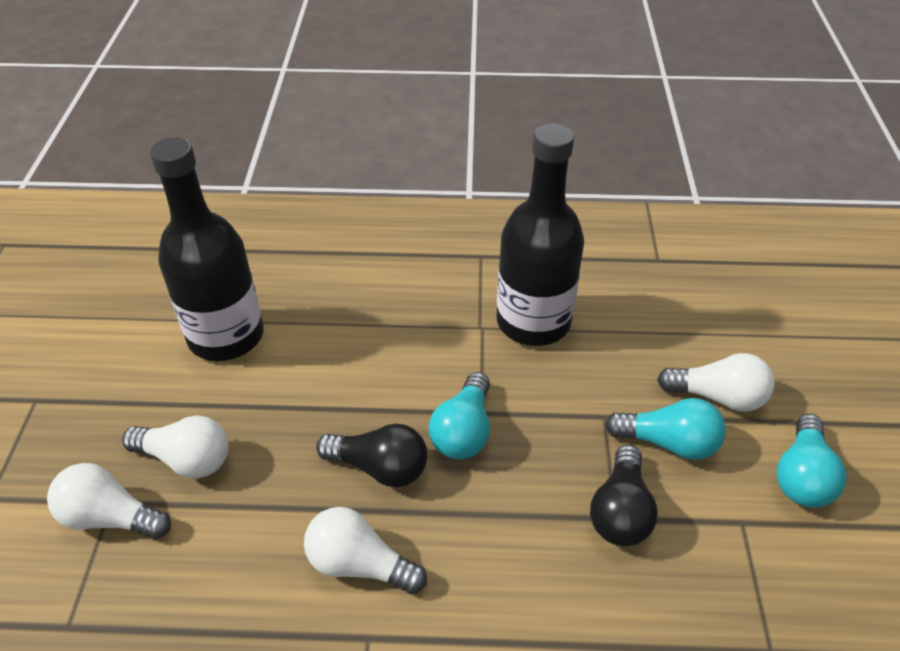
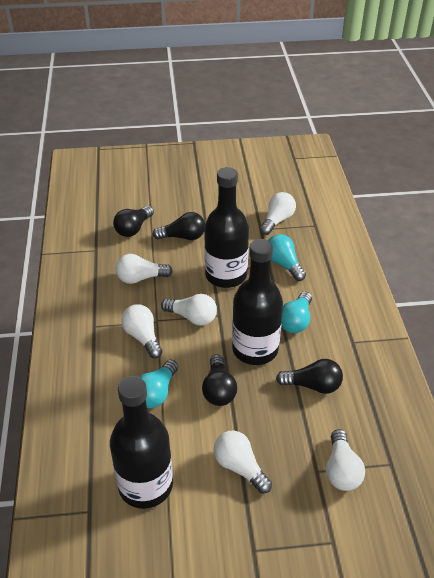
black bottle: [150,137,264,361] [497,123,584,346] = 2 -> [110,376,173,509] [204,167,249,288] [232,239,283,365] = 3
black light bulb: [316,424,427,487] [590,445,658,546] = 2 -> [113,205,154,237] [152,212,205,240] [202,354,237,406] [276,359,343,394] = 4
white light bulb: [47,463,171,539] [122,415,229,479] [304,507,427,594] [657,353,775,412] = 4 -> [116,254,173,284] [121,304,163,358] [161,294,217,326] [213,430,272,493] [260,192,296,235] [326,429,365,491] = 6

